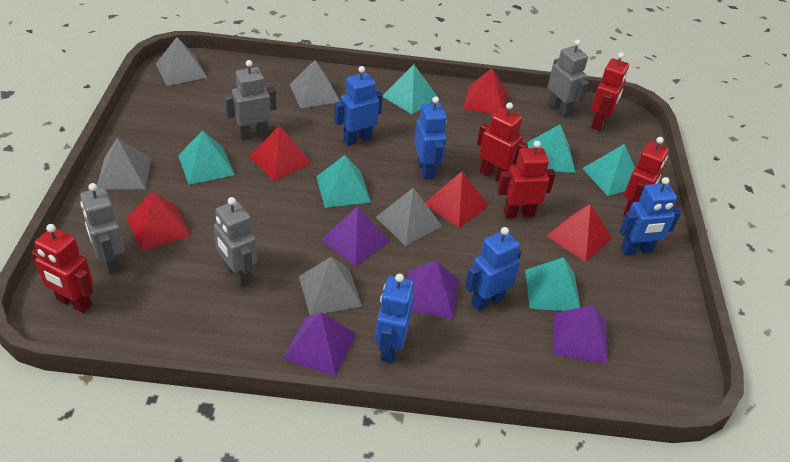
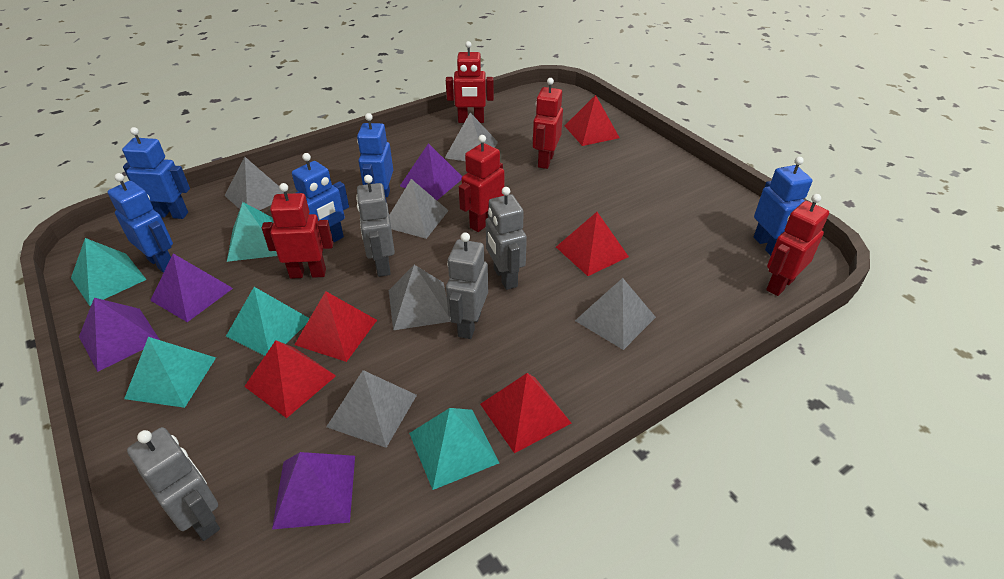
grey pyramid: [97,138,152,189] [156,37,207,86] [289,60,340,108] [299,257,362,315] [376,188,443,246] = 5 -> [224,157,288,210] [326,370,417,448] [389,179,449,239] [389,265,451,330] [445,112,498,161] [575,278,656,350] = 6
turquoise pyramid: [178,130,235,185] [316,155,371,208] [383,64,438,115] [525,257,580,311] [527,125,576,173] [582,144,635,196] = 6 -> [71,238,147,306] [124,337,216,408] [226,287,310,356] [227,202,277,262] [409,408,499,490] = 5

